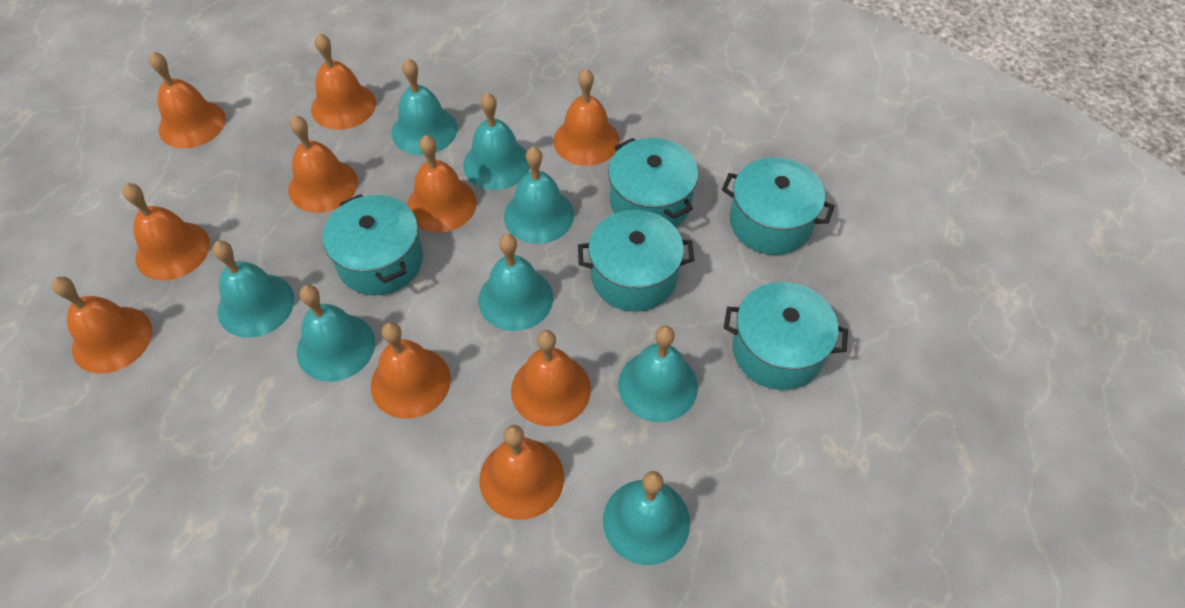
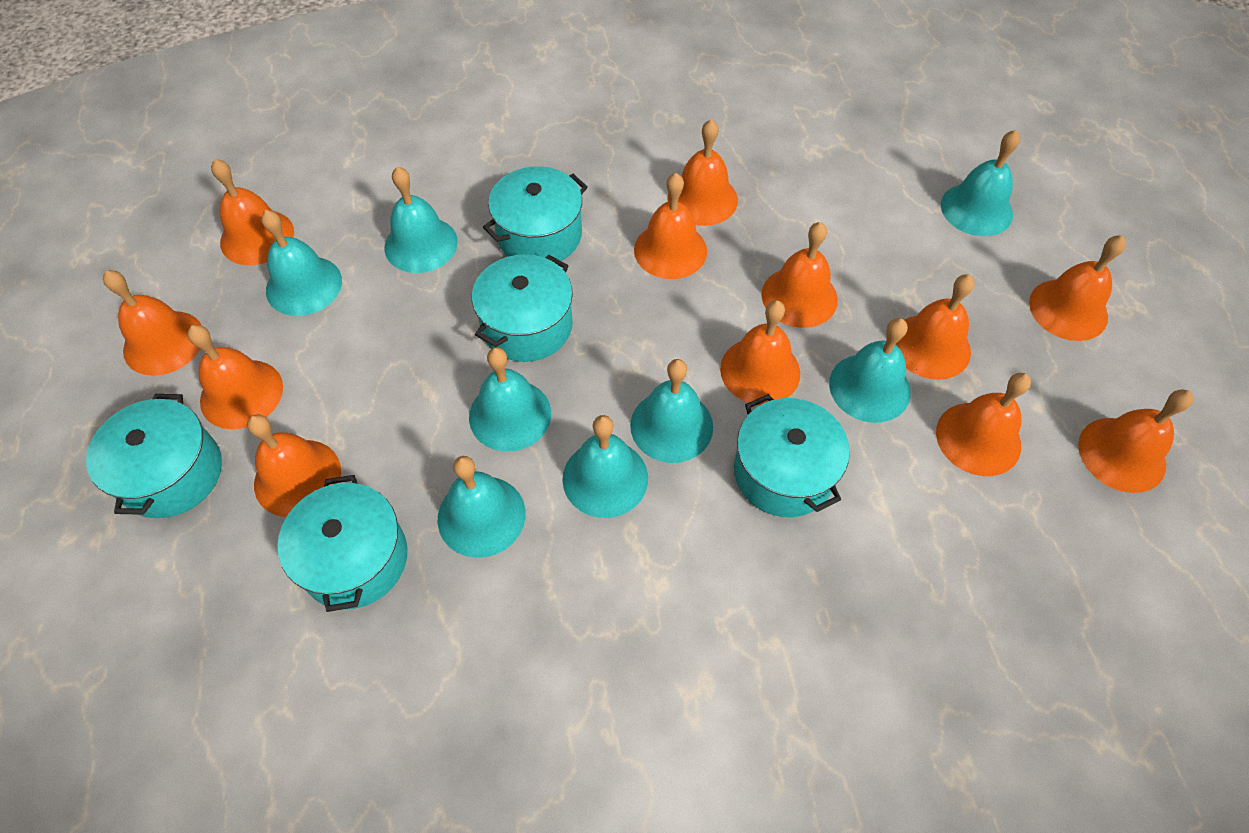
orange bell: [51,277,152,374] [123,183,210,281] [149,51,226,149] [288,115,358,213] [311,33,376,130] [371,322,451,419] [407,135,477,233] [479,425,564,520] [511,330,591,427] [553,69,620,166] = 10 -> [103,270,201,376] [187,325,283,429] [211,159,294,265] [247,414,341,517] [634,173,707,279] [668,119,738,226] [720,300,800,405] [762,222,838,328] [895,274,974,380] [936,373,1031,476] [1029,235,1126,341] [1078,389,1193,493] = 12

